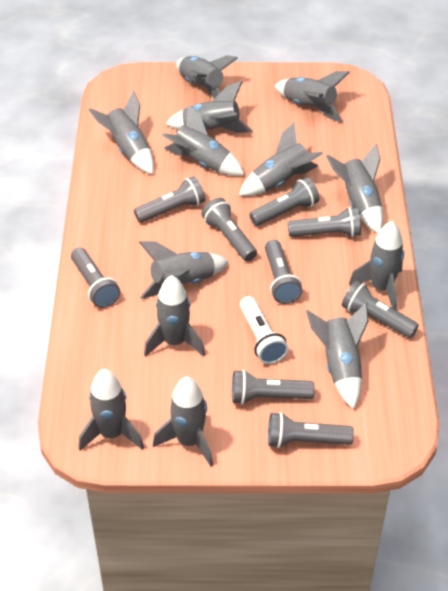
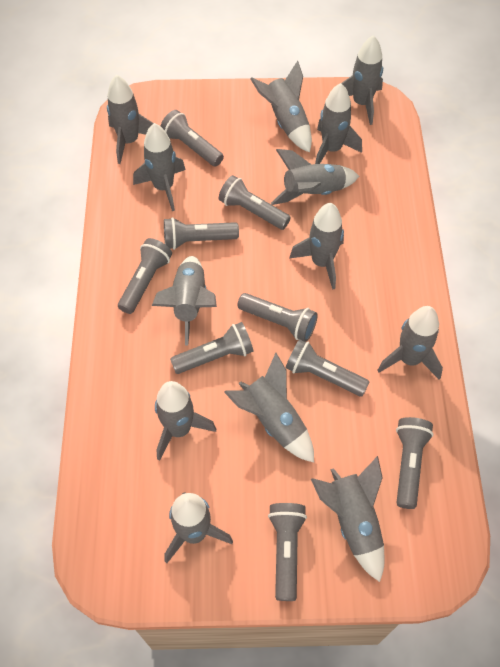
white flashlight: [239,296,288,364] = 1 -> none = 0

